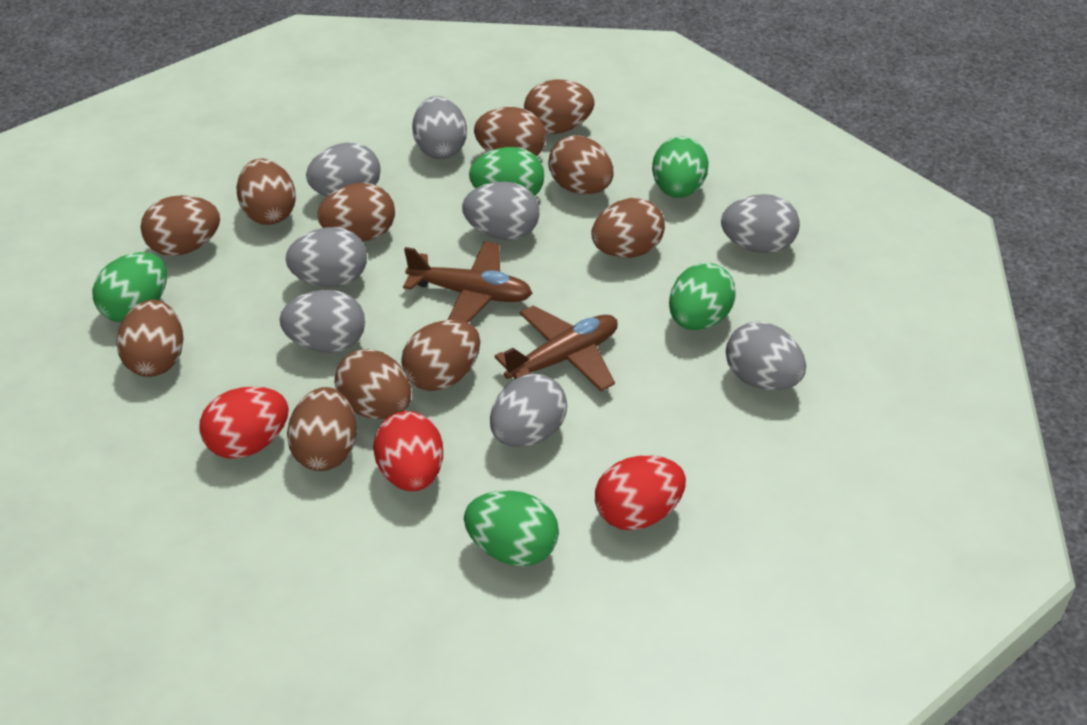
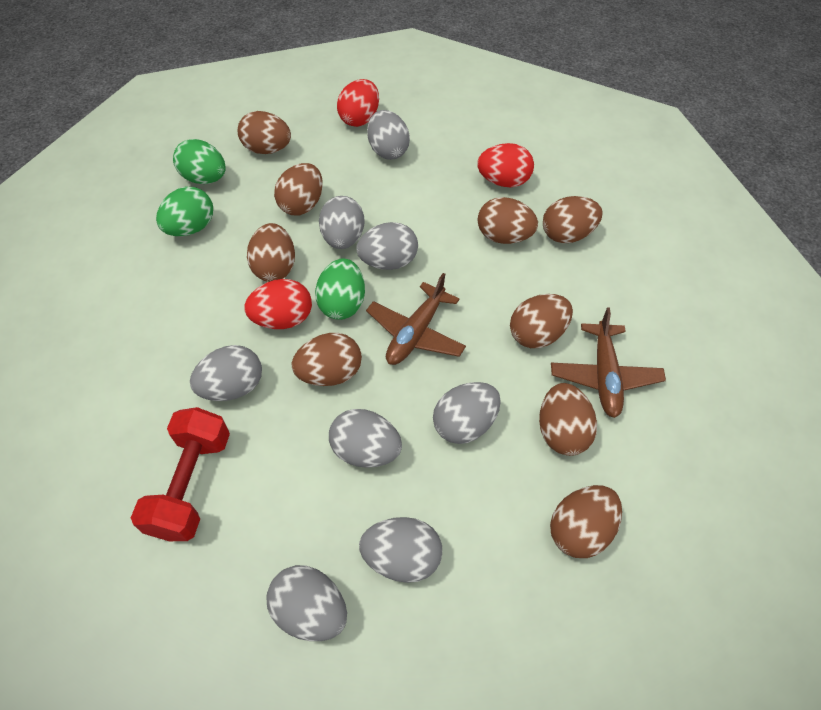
brown egg: [116,300,183,377] [140,195,220,256] [237,158,296,225] [287,387,357,471] [317,183,395,241] [335,349,411,420] [401,320,480,391] [474,107,546,156] [524,80,594,134] [548,135,613,194] [591,198,665,258] = 11 -> [238,111,291,154] [247,223,295,282] [274,163,323,215] [292,333,362,386] [478,197,538,244] [510,294,573,348] [539,383,597,456] [543,196,603,243] [550,485,622,558] = 9
green egg: [92,252,167,322] [464,490,559,567] [469,147,544,196] [652,136,709,198] [669,263,736,330] = 5 -> [156,187,213,236] [173,139,226,184] [315,259,365,320] = 3
red dumbbell: none = 0 -> [131,407,230,541] = 1

